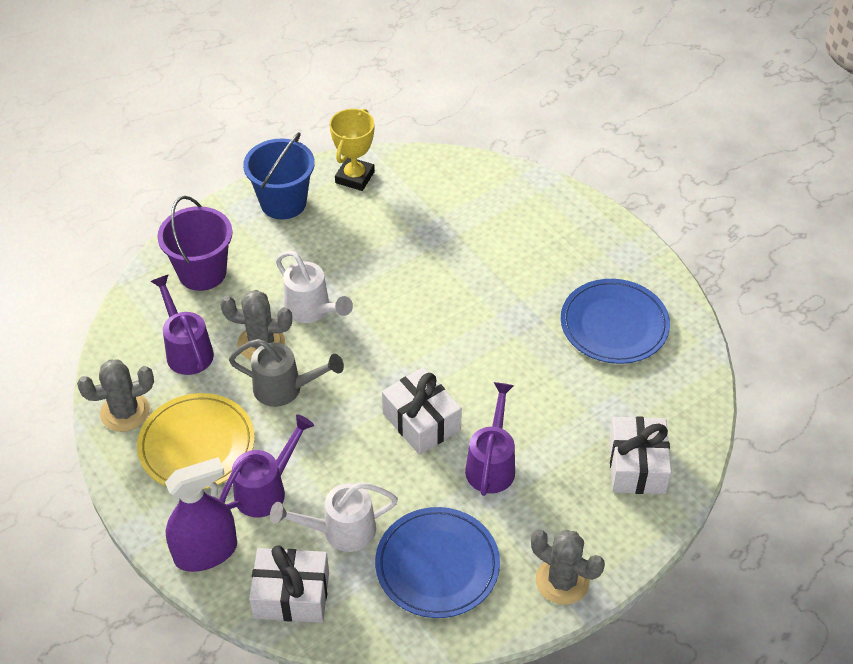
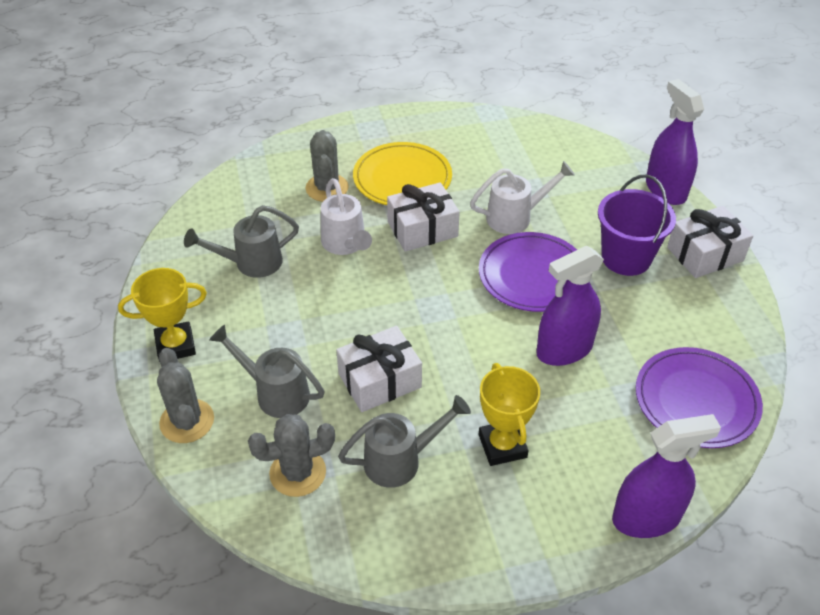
blue bucket: [243,132,315,220] = 1 -> none = 0
blue plate: [375,507,500,618] [561,279,670,364] = 2 -> none = 0
grey watering can: [229,339,344,407] = 1 -> [184,205,299,278] [209,325,324,418] [338,395,471,488] = 3
purple plate: none = 0 -> [479,232,577,312] [636,347,763,448] = 2
purple spray bottle: [165,457,237,572] = 1 -> [536,246,604,366] [612,414,721,538] [646,79,704,205] = 3
purple watering can: [150,274,214,375] [219,414,314,517] [465,382,515,496] = 3 -> none = 0
yellow trophy: [329,109,375,191] = 1 -> [118,268,207,362] [479,363,540,466] = 2

